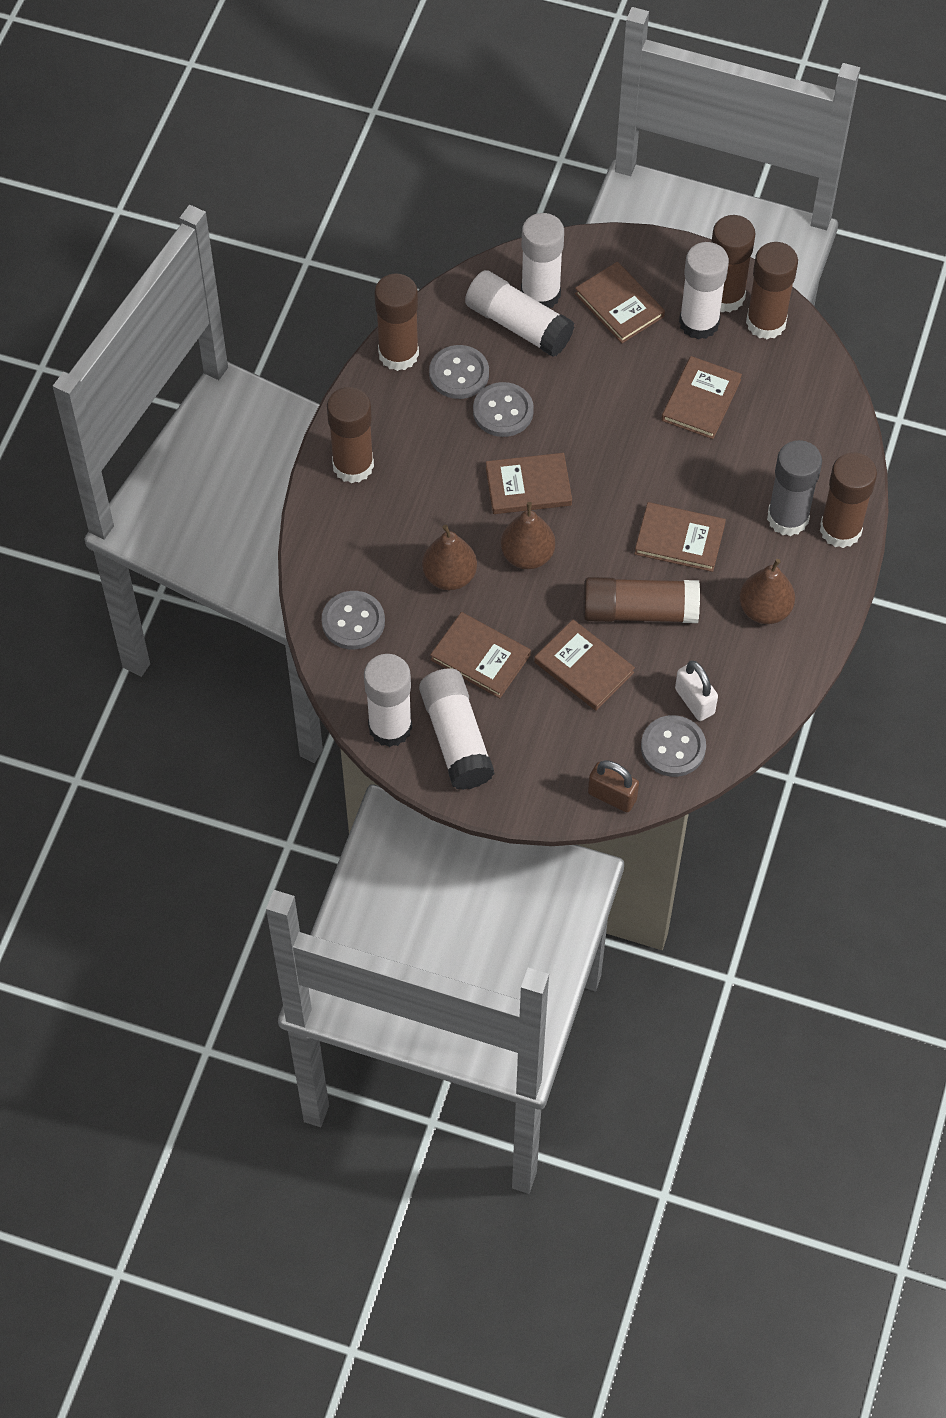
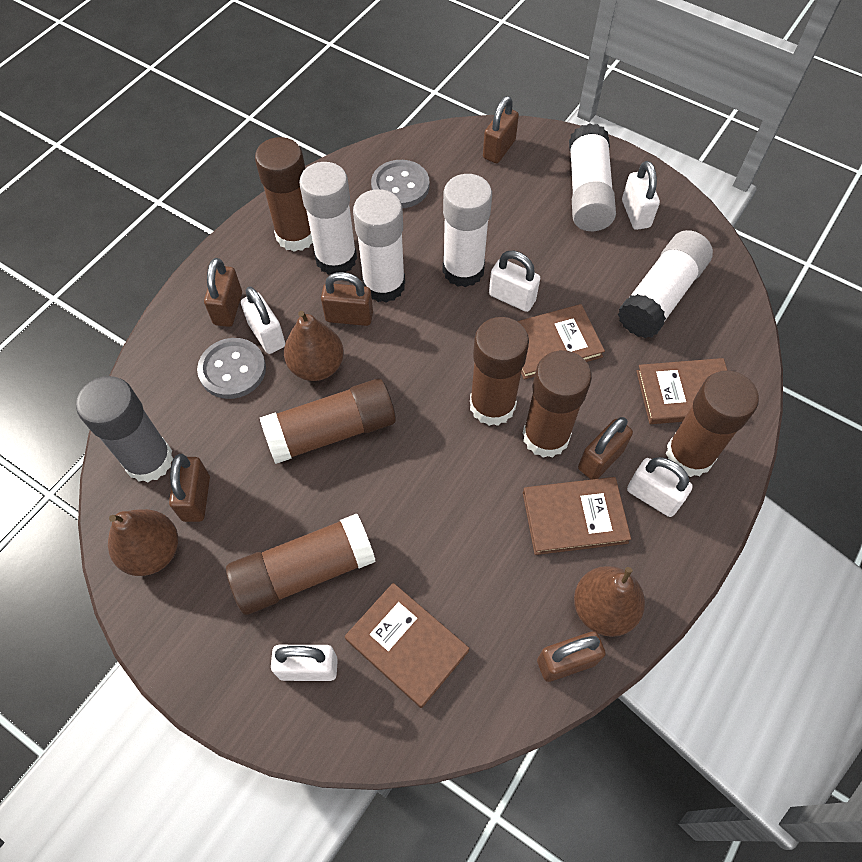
brown book: [430,612,531,698] [486,453,572,514] [534,619,635,711] [575,262,665,343] [635,502,726,572] [661,356,742,439] = 6 -> [345,583,470,708] [517,304,605,380] [523,477,631,555] [636,358,728,424] = 4
brown padlock: [588,760,639,812] = 1 -> [169,454,210,522] [204,258,242,327] [321,272,373,326] [483,96,519,163] [537,631,606,682] [578,417,633,480] = 6
grey button: [322,591,385,650] [429,345,489,399] [473,382,534,437] [641,715,706,777] = 4 -> [197,338,266,399] [371,160,429,208] = 2
white padlock: [675,661,718,721] = 1 -> [241,286,285,354] [271,645,338,681] [489,251,540,312] [622,161,660,230] [627,457,693,517] = 5

